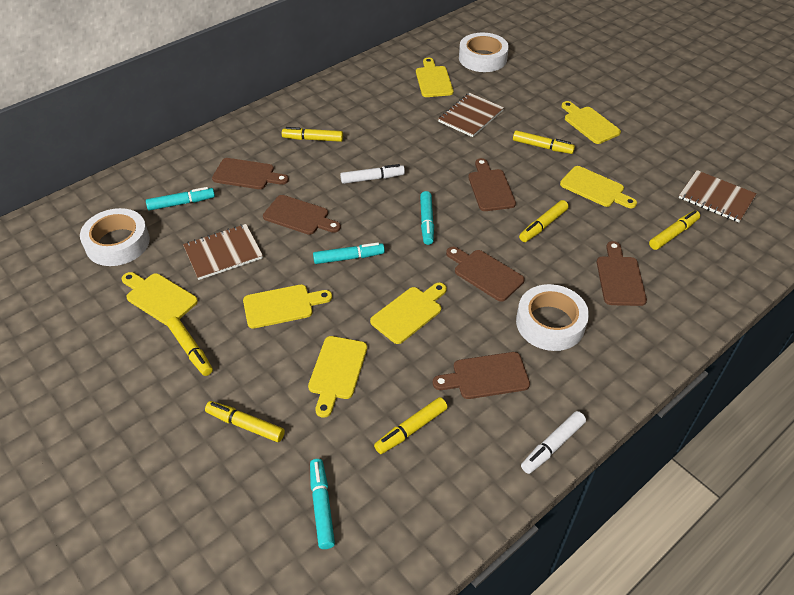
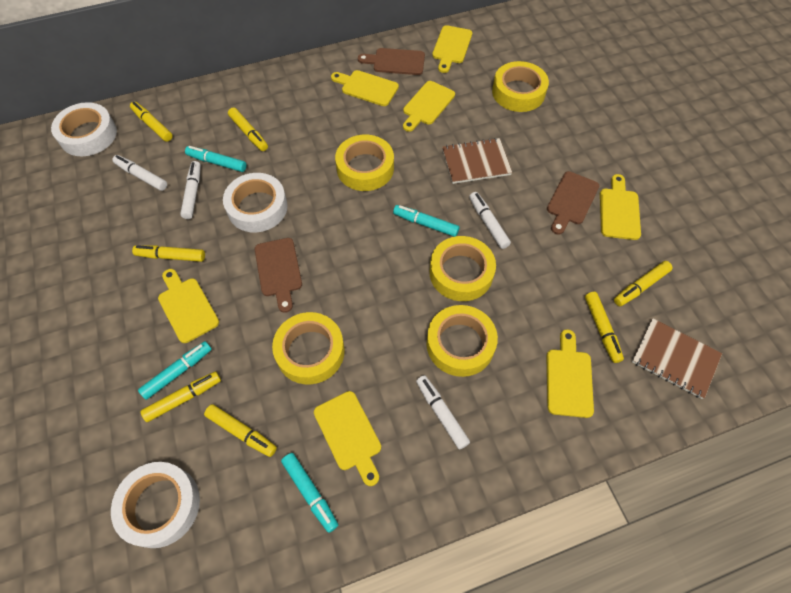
brown cutting board: [212,158,289,189] [263,195,341,235] [433,352,530,399] [446,247,525,302] [468,158,516,211] [597,241,647,306] = 6 -> [255,238,302,313] [358,48,425,75] [547,171,599,235] = 3
brown notebook: [183,224,263,280] [438,93,504,137] [679,170,757,222] = 3 -> [442,138,512,184] [632,318,722,399] = 2
white marker: [340,164,405,184] [521,411,586,474] = 2 -> [113,155,167,191] [180,161,201,219] [416,375,470,450] [469,192,511,249] = 4
yellow tape: none = 0 -> [272,312,345,384] [335,135,394,191] [427,305,498,377] [430,236,496,301] [492,61,549,112] = 5

